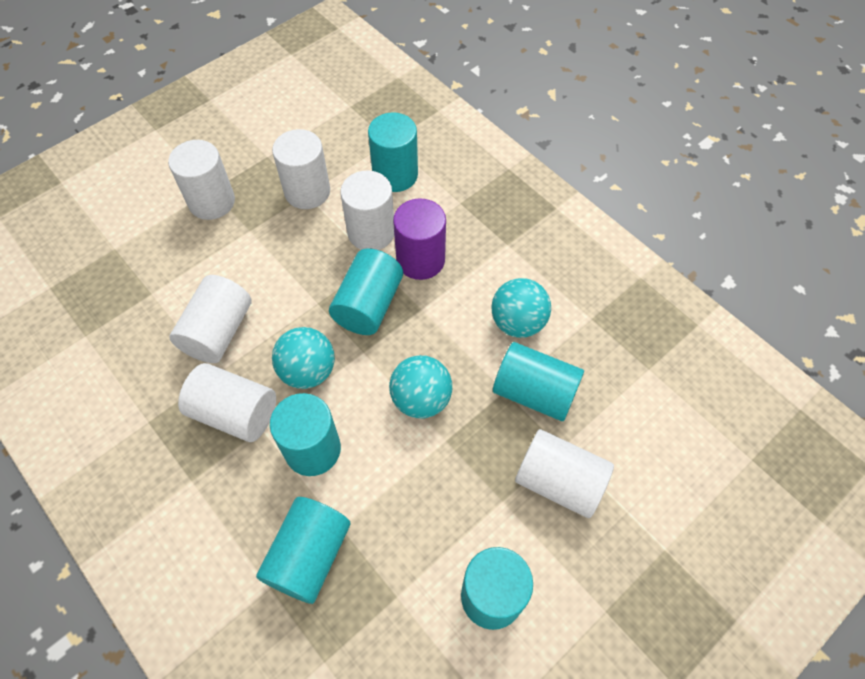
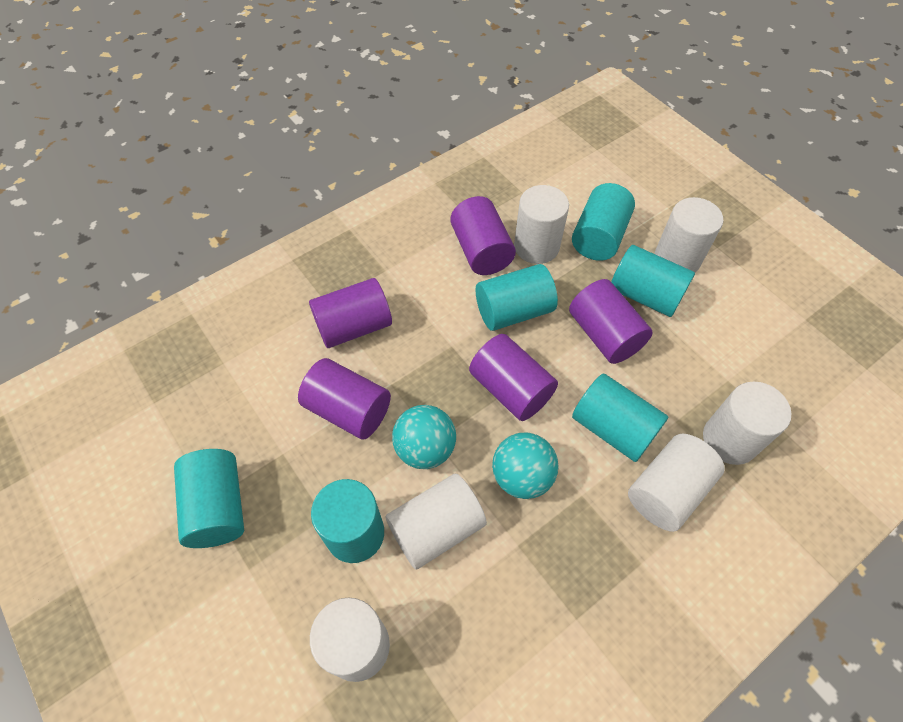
purple cylinder: [393,198,446,280] = 1 -> [298,358,391,439] [309,278,392,348] [451,196,516,275] [469,334,558,421] [569,279,653,364] = 5
turquoise ball: [272,327,335,389] [389,355,452,418] [491,278,551,338] = 3 -> [392,405,456,469] [492,433,558,499] = 2

